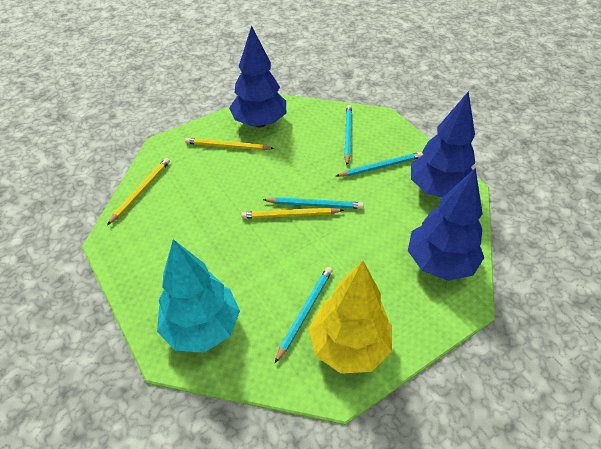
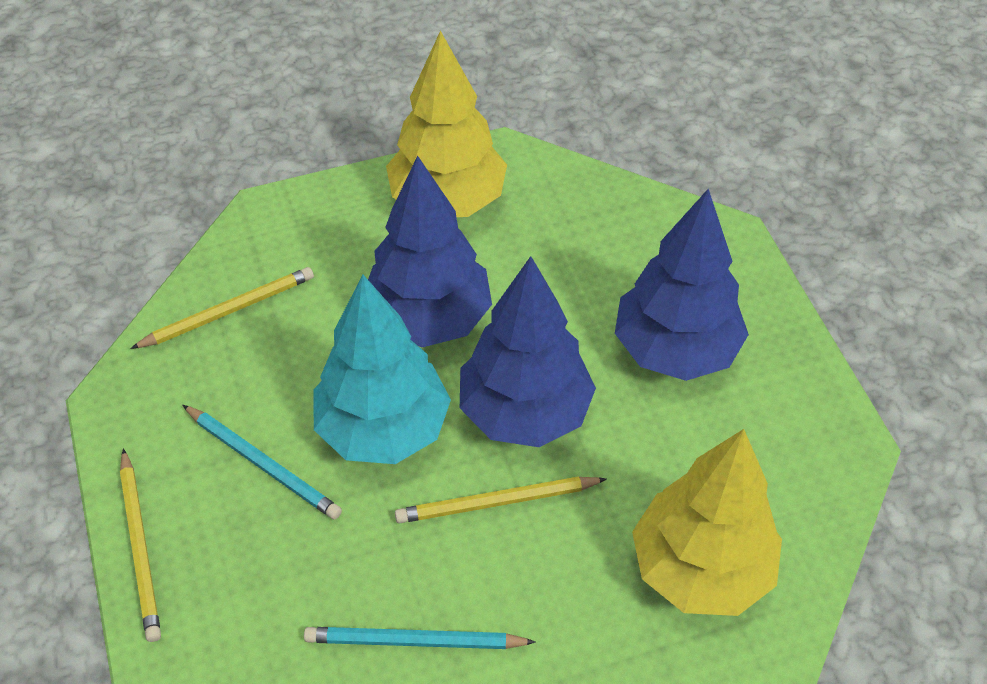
turquoise pencil: [263,197,364,209] [275,267,332,363] [336,152,423,177] [344,105,352,165] = 4 -> [183,405,342,520] [304,627,536,649] = 2
yellow tree: [308,261,392,374] = 1 -> [386,31,507,217] [632,429,782,616] = 2

